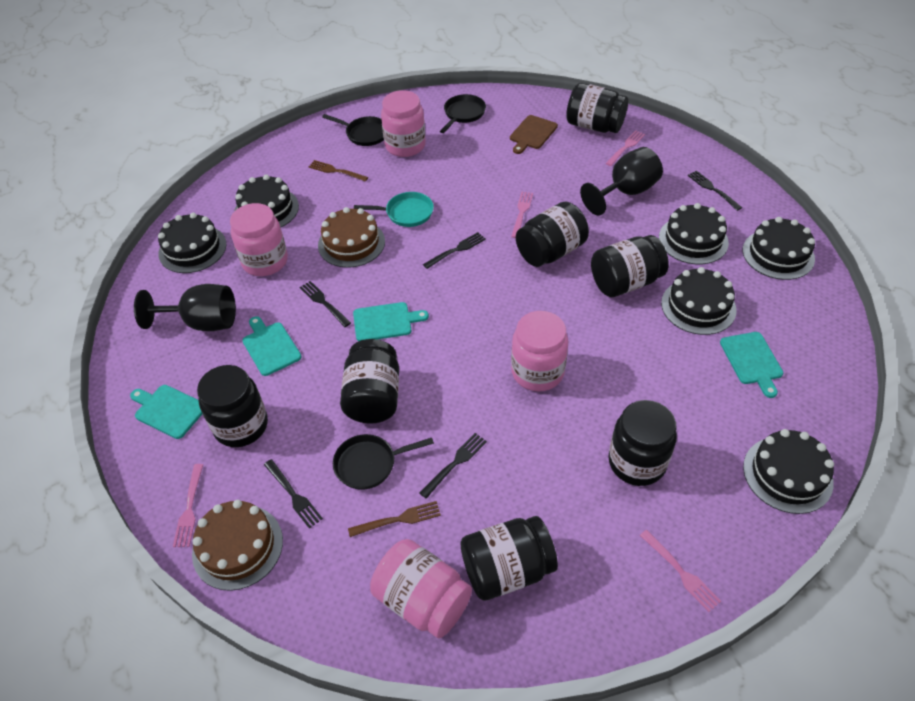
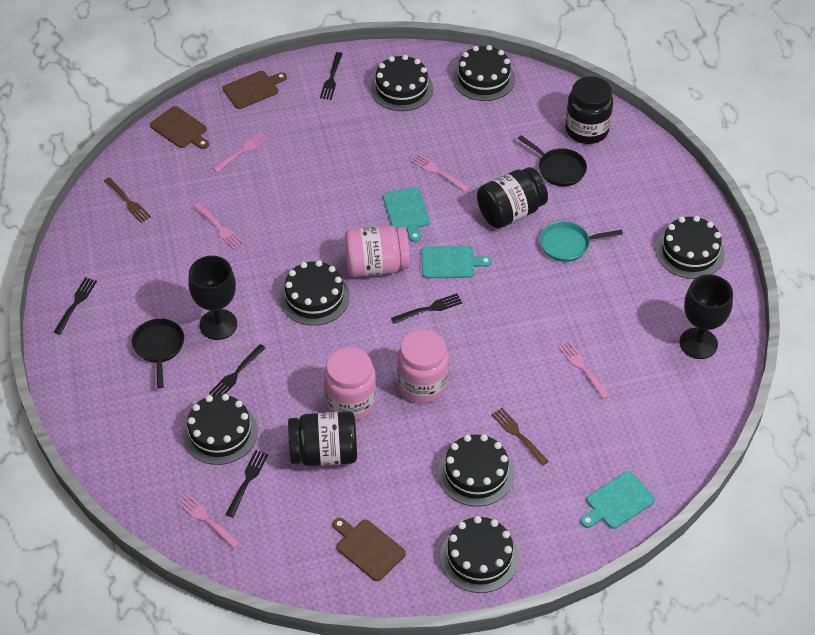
black cake: [158,213,227,273] [234,174,299,228] [659,203,729,264] [661,267,736,335] [743,217,815,280] [743,429,834,514] = 6 -> [183,394,258,465] [280,260,350,326] [370,55,433,111] [438,434,514,507] [440,516,519,593] [453,45,515,101] [656,216,725,279] = 7
black jar: [197,365,268,447] [340,339,399,423] [460,516,558,601] [516,202,589,267] [566,83,628,133] [591,235,669,297] [608,400,677,486] = 7 -> [288,411,357,466] [477,167,548,228] [565,76,613,144] = 3
black pan: [322,114,384,146] [333,434,434,490] [440,94,486,133] = 3 -> [132,318,184,388] [518,135,587,186] = 2
brown cake: [192,500,283,591] [318,207,385,268] = 2 -> none = 0
brown cutting board: [510,115,558,154] = 1 -> [150,106,209,149] [223,71,287,109] [333,518,406,581] = 3
pink fork: [173,464,203,547] [511,192,533,238] [606,130,645,166] [640,530,721,612] = 4 -> [177,493,240,549] [194,203,244,249] [212,132,269,172] [411,154,470,192] [558,341,610,399] = 5
pink jar: [230,203,288,276] [370,539,472,638] [381,90,426,157] [511,311,568,391] = 4 -> [324,347,376,421] [345,225,410,277] [397,330,449,403] = 3
turquoise cutting board: [130,385,203,439] [242,316,302,376] [353,302,429,341] [720,332,783,398] = 4 -> [383,187,430,242] [422,246,492,278] [581,471,655,529] = 3

